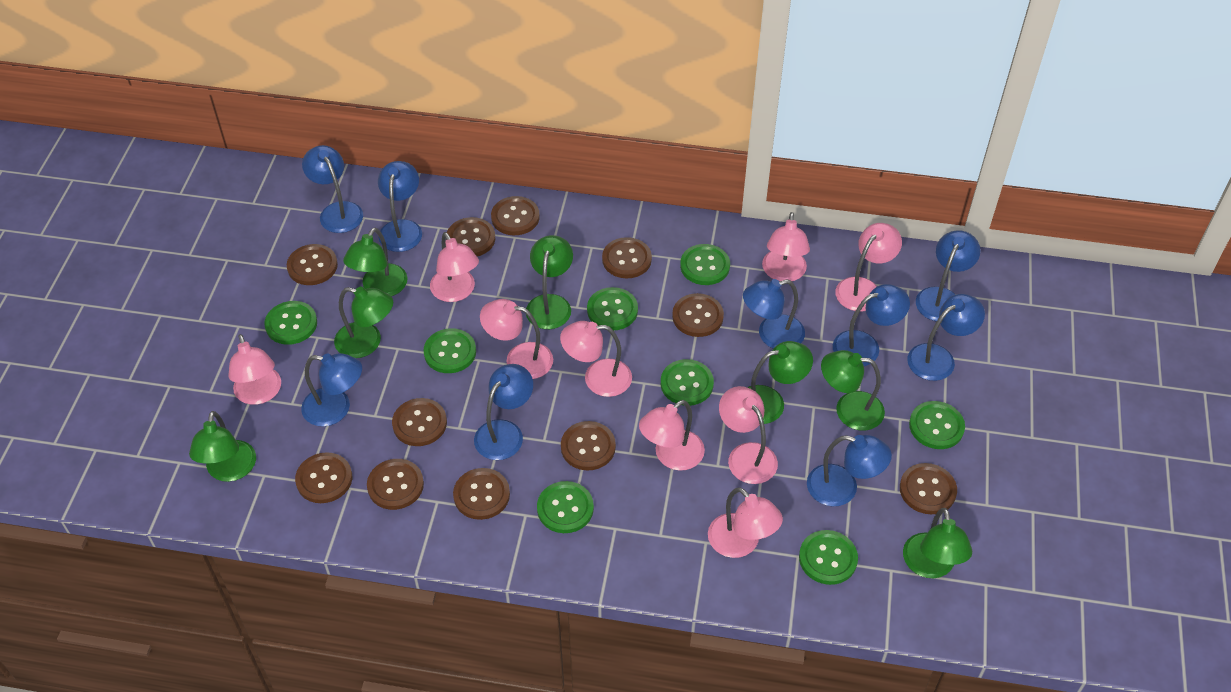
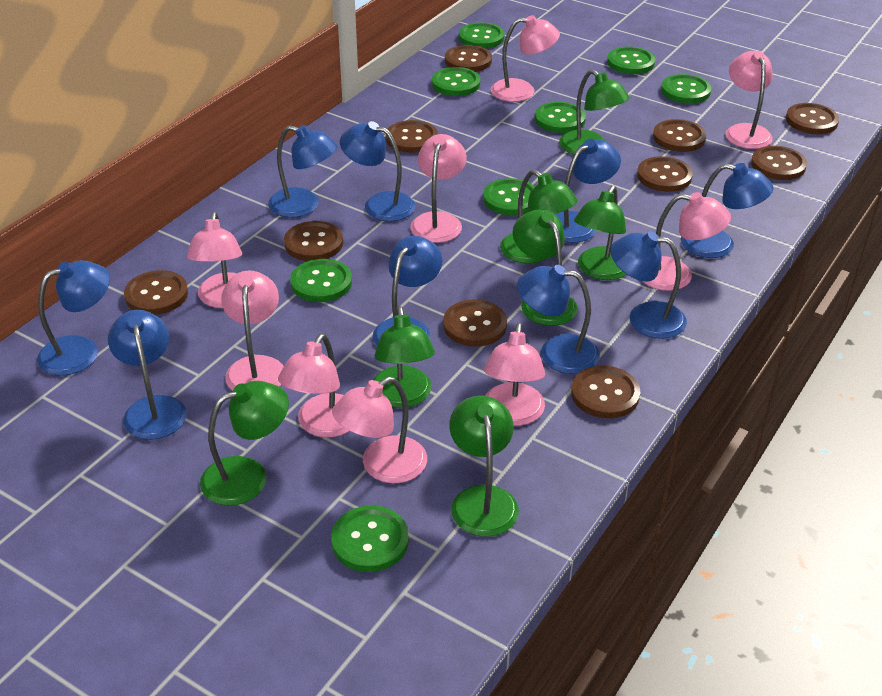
brown button: [287,244,338,285] [295,452,352,503] [367,459,424,510] [392,398,447,446] [446,217,495,256] [453,468,510,520] [491,196,540,235] [561,421,616,471] [602,237,652,278] [672,293,724,337] [900,463,957,514] = 11 -> [124,270,188,315] [284,221,343,261] [386,120,438,153] [443,300,507,347] [445,45,492,72] [571,366,640,418] [637,156,693,192] [653,119,706,152] [751,146,807,180] [786,103,839,134] = 10

